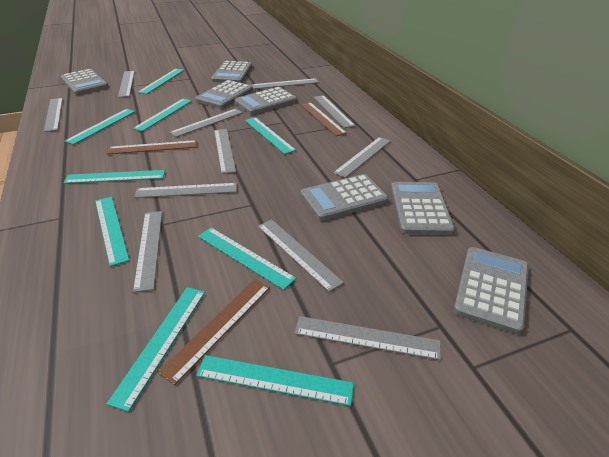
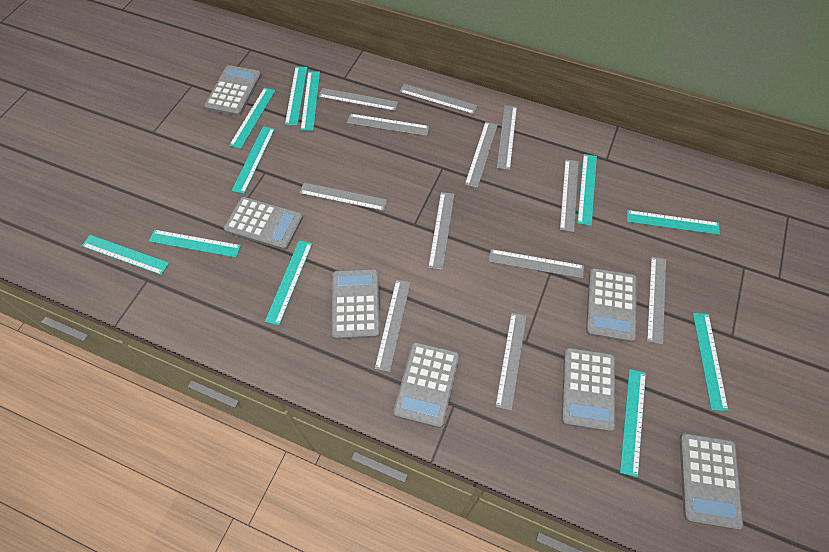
brown ruler: [106,140,197,154] [158,279,270,385] [300,102,347,136] = 3 -> none = 0
grey ruler: [44,98,63,132] [118,71,135,98] [133,211,162,292] [134,183,237,198] [170,109,243,137] [214,129,236,174] [252,78,319,89] [258,219,344,292] [295,316,441,360] [314,95,355,128] [333,137,391,178] = 11 -> [300,183,388,211] [318,88,398,111] [347,114,429,136] [375,280,411,372] [399,84,478,115] [428,192,454,270] [465,122,498,188] [489,249,584,278] [495,313,527,411] [497,105,517,170] [560,159,579,232] [647,256,666,345] = 12
turquoise ruler: [64,109,135,145] [64,170,165,184] [95,197,130,267] [106,287,205,412] [133,99,192,132] [138,69,184,94] [196,355,354,406] [198,228,296,290] [245,117,296,154] = 9 -> [82,235,169,275] [149,230,241,258] [229,88,276,149] [232,126,275,194] [265,240,312,325] [285,67,307,125] [301,71,320,131] [577,154,597,226] [620,369,646,477] [627,210,720,235] [693,313,728,411] = 11

